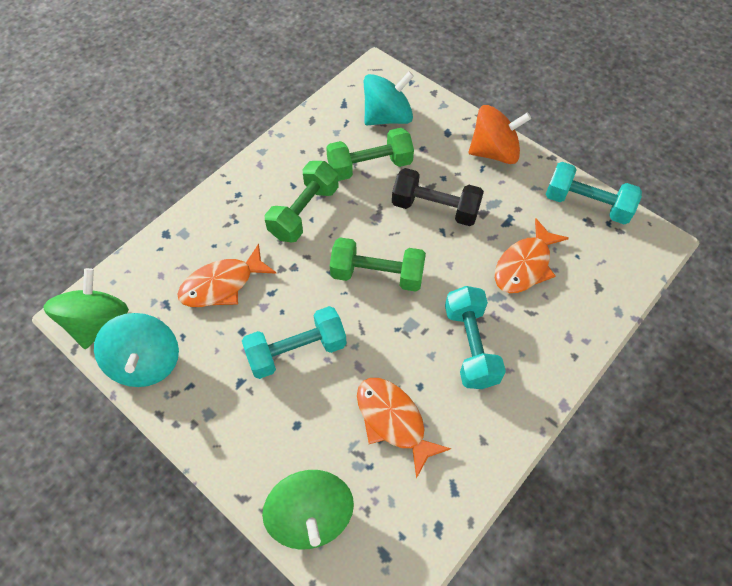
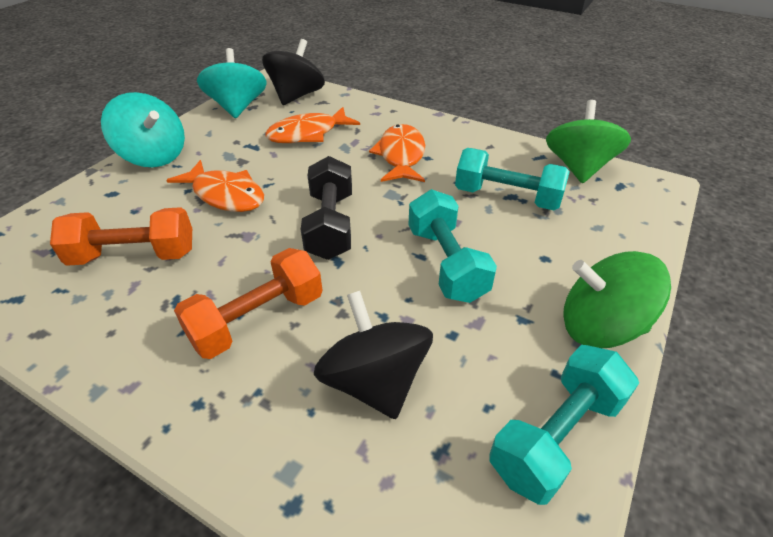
black spinning top: none = 0 -> [262,39,325,105] [314,291,433,419] = 2
green dumbbell: [265,161,339,243] [326,128,414,181] [330,237,426,292] = 3 -> none = 0
orange dumbbell: none = 0 -> [50,207,192,266] [174,248,323,359] = 2
orange spinning top: [469,105,531,164] = 1 -> none = 0

